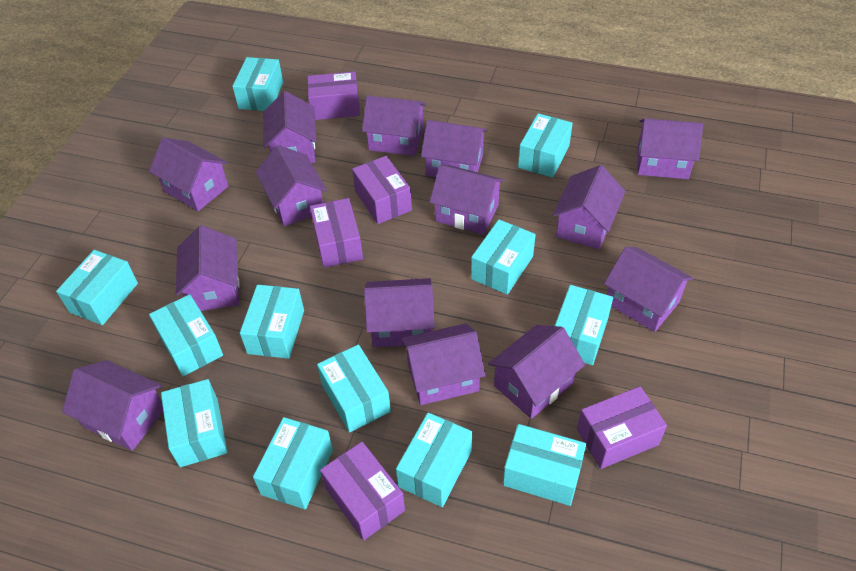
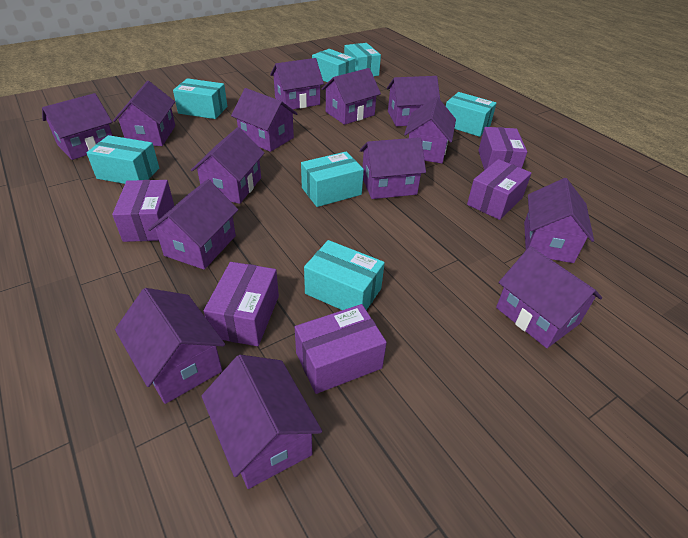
turquoise box: [56,250,138,325] [149,294,223,376] [161,379,228,467] [232,57,283,111] [240,284,304,359] [253,417,333,509] [317,345,391,432] [396,413,472,507] [471,219,536,295] [503,424,586,506] [518,113,573,178] [555,285,613,365] = 12 -> [87,135,159,184] [173,78,227,119] [301,152,364,207] [304,240,385,310] [312,49,356,83] [344,43,381,76] [446,92,496,137] = 7

